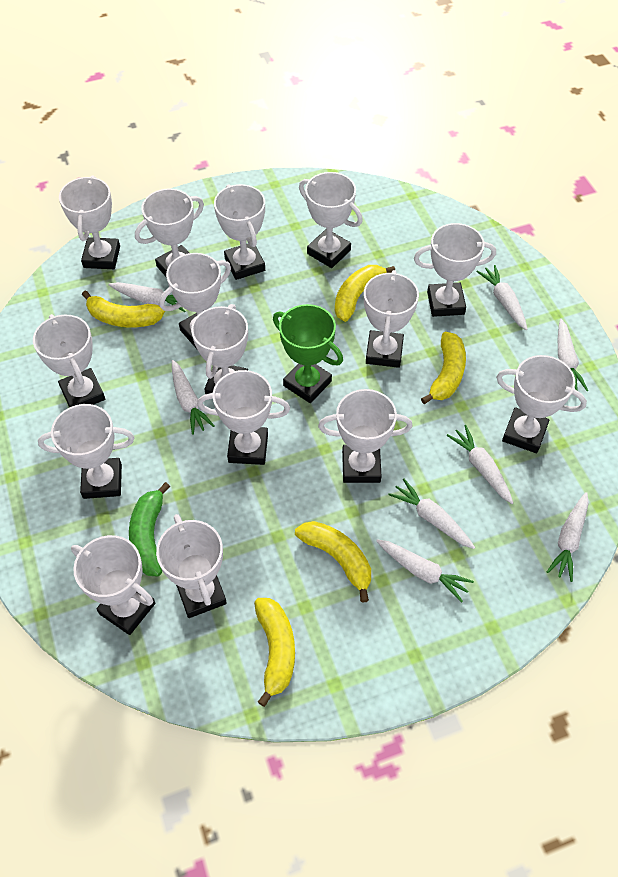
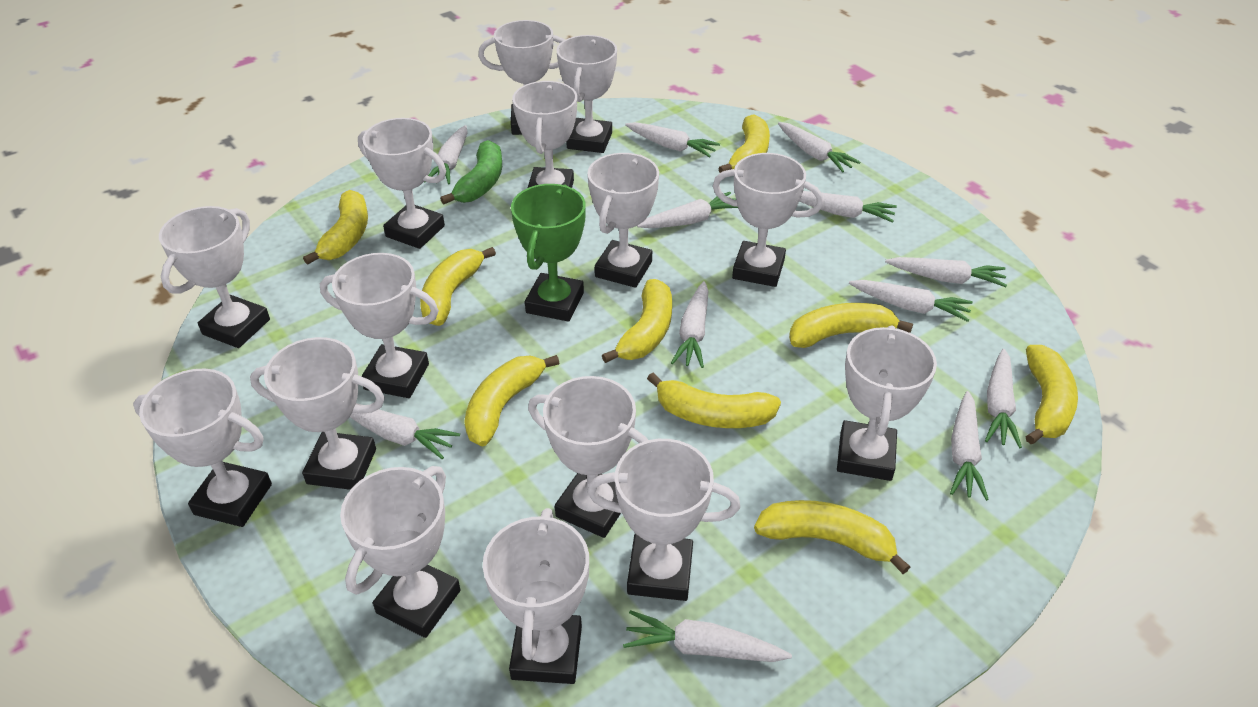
white carrot: [109,282,185,312] [172,360,214,435] [376,539,474,603] [388,479,475,549] [446,425,513,504] [477,265,528,330] [547,492,589,582] [558,319,588,391] = 8 -> [350,403,460,460] [424,125,468,184] [623,610,792,662] [625,122,720,157] [637,192,738,228] [671,281,708,368] [778,122,860,173] [799,191,897,223] [849,280,973,322] [885,257,1007,287] [950,391,989,501] [985,349,1022,448] = 12
yellow banana: [82,290,165,328] [254,598,295,707] [295,521,371,603] [335,265,395,322] [421,332,466,404] = 5 -> [303,190,368,265] [420,247,496,326] [464,355,559,447] [602,279,672,363] [647,373,781,428] [718,114,770,173] [754,500,910,574] [789,303,913,348] [1025,345,1078,444] = 9

